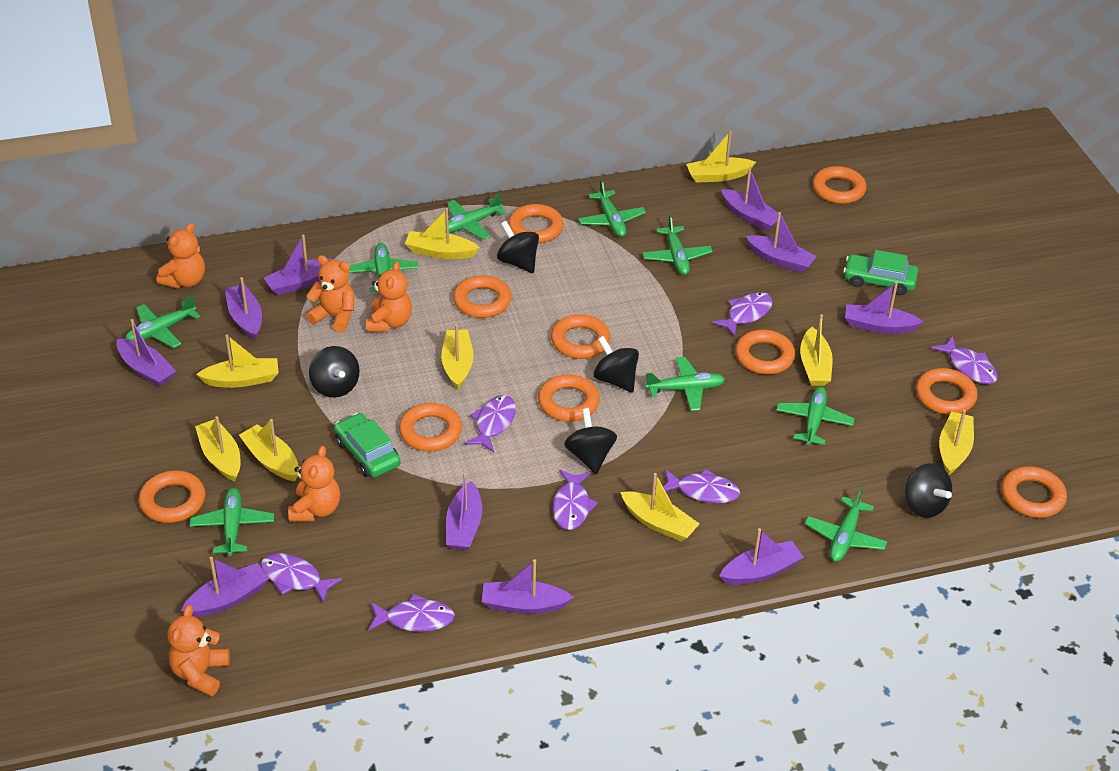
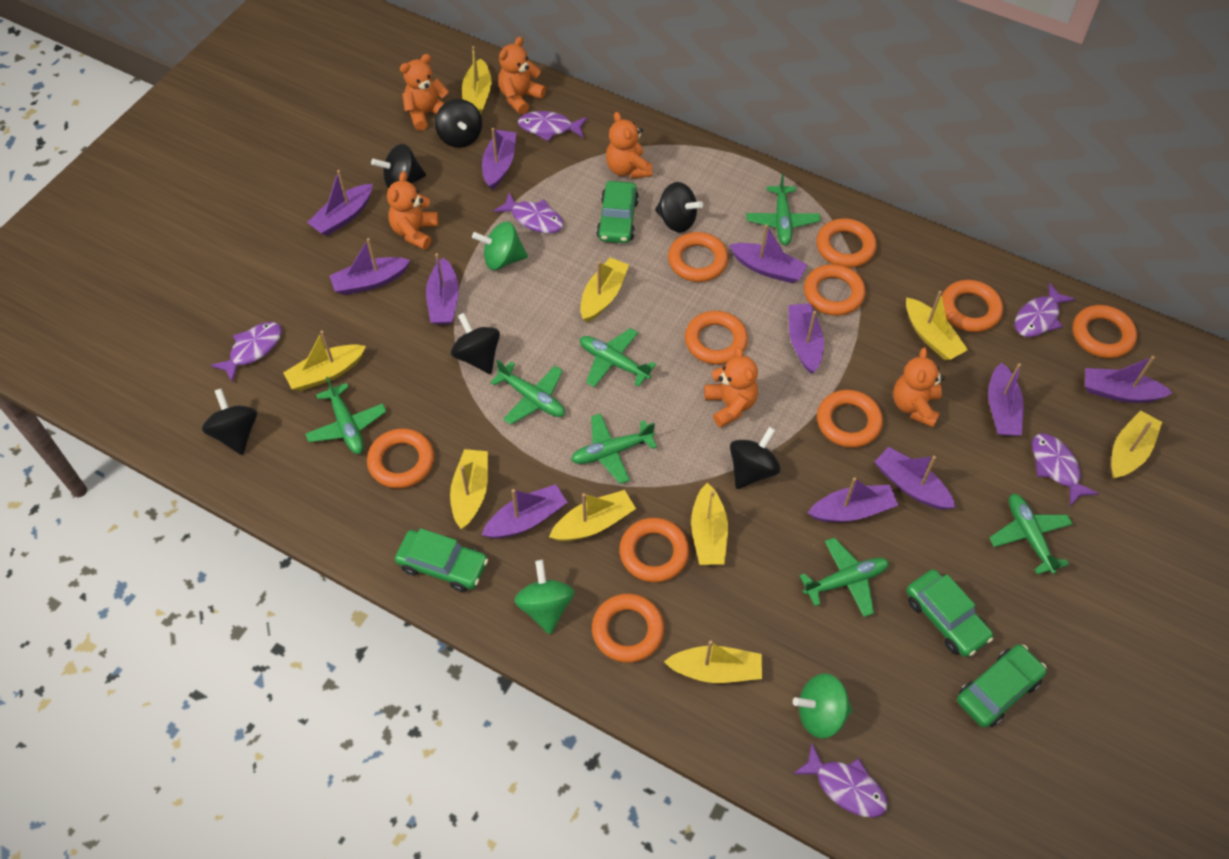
black spinning top: [309,346,360,398] [497,221,539,273] [564,408,617,474] [594,336,639,393] [905,463,952,518] = 5 -> [202,388,257,455] [371,144,426,189] [435,99,482,148] [451,313,500,374] [655,182,703,232] [730,427,780,489] = 6
green car: [334,413,401,477] [843,250,918,295] = 2 -> [395,528,488,592] [597,181,639,243] [906,569,993,657] [957,644,1047,728] = 4
green plane: [125,295,200,348] [190,488,274,556] [349,243,419,292] [445,193,507,240] [578,179,646,237] [642,214,713,275] [645,357,725,411] [776,387,855,445] [805,488,887,562] = 9 -> [305,377,387,454] [490,360,565,425] [571,413,657,484] [580,328,656,387] [746,174,821,245] [800,537,889,617] [989,494,1073,574] = 7
green spinning top: none = 0 -> [472,221,528,270] [514,560,574,634] [793,673,853,738] = 3
orange teddy bear: [157,223,205,288] [167,605,230,696] [288,446,340,522] [306,255,354,332] [366,261,412,332] = 5 -> [387,171,439,250] [400,54,449,131] [498,36,546,115] [606,112,653,179] [704,346,758,428] [893,347,945,427] = 6
purple boat: [117,319,176,387] [181,557,269,617] [225,277,262,340] [264,235,337,295] [446,473,482,551] [482,559,574,614] [720,528,804,585] [722,168,783,231] [746,212,817,273] [845,282,923,334] = 10 -> [307,170,373,236] [329,238,410,295] [426,253,459,325] [482,128,516,190] [482,484,568,539] [729,224,807,283] [789,303,824,374] [808,477,898,522] [875,447,956,510] [988,362,1024,436] [1085,356,1173,403] = 11
purple fish: [260,553,342,603] [368,594,455,632] [465,395,516,452] [553,470,598,530] [663,469,740,503] [712,292,773,337] [931,336,998,384] = 7 -> [210,322,282,382] [493,193,564,233] [518,111,587,141] [793,742,888,818] [1015,282,1075,337] [1032,433,1099,506] = 6

